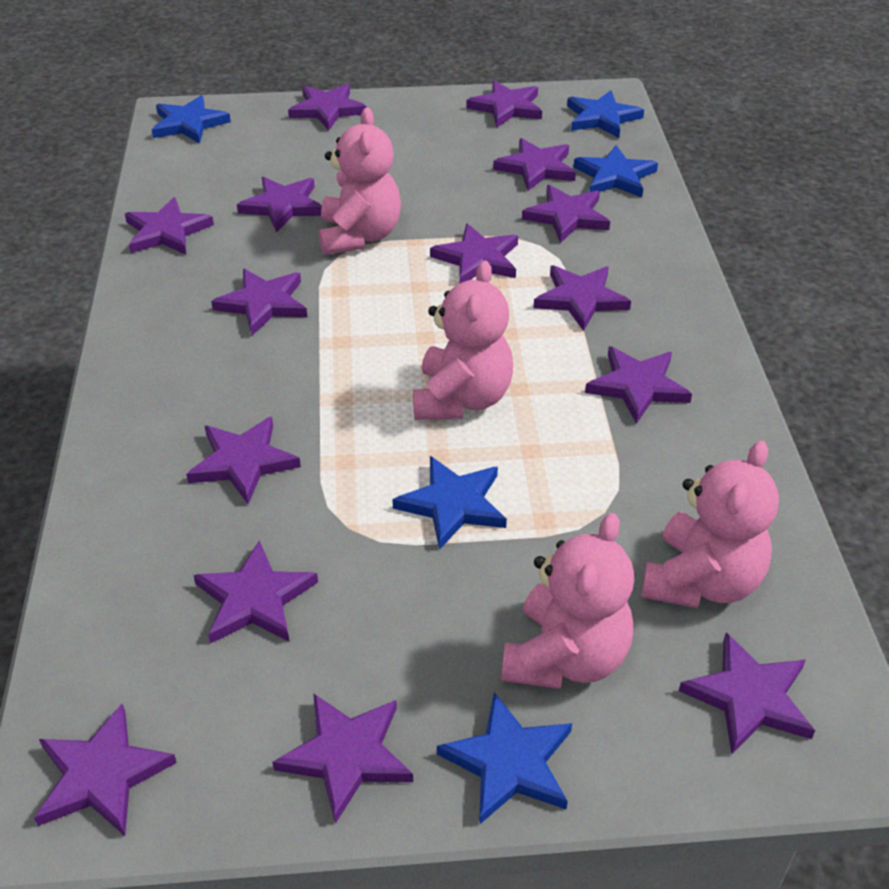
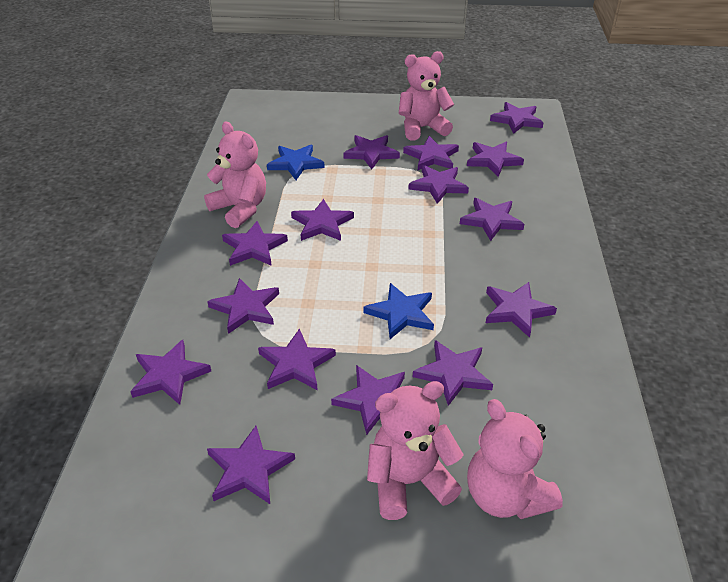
blue star: [152,95,231,144] [392,456,507,550] [437,692,572,825] [567,90,644,138] [574,145,658,197] = 5 -> [267,145,325,180] [363,283,434,339] = 2

